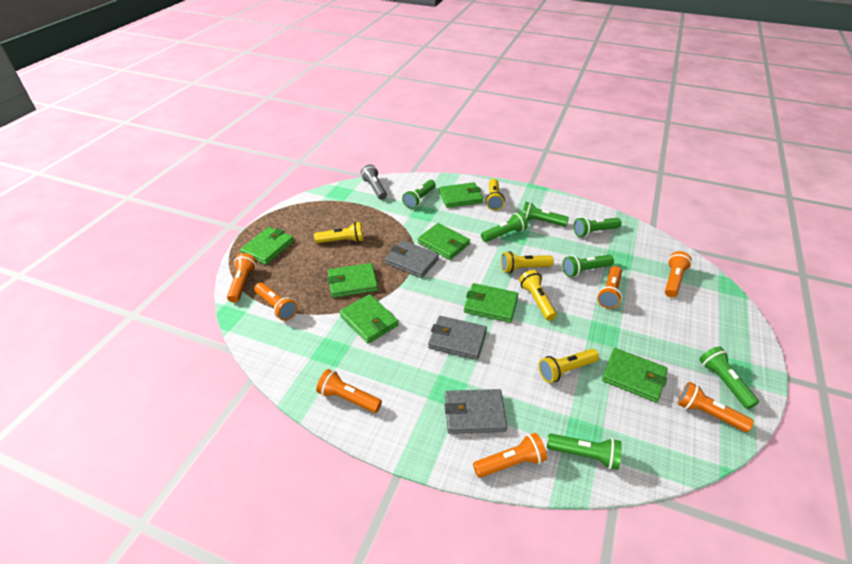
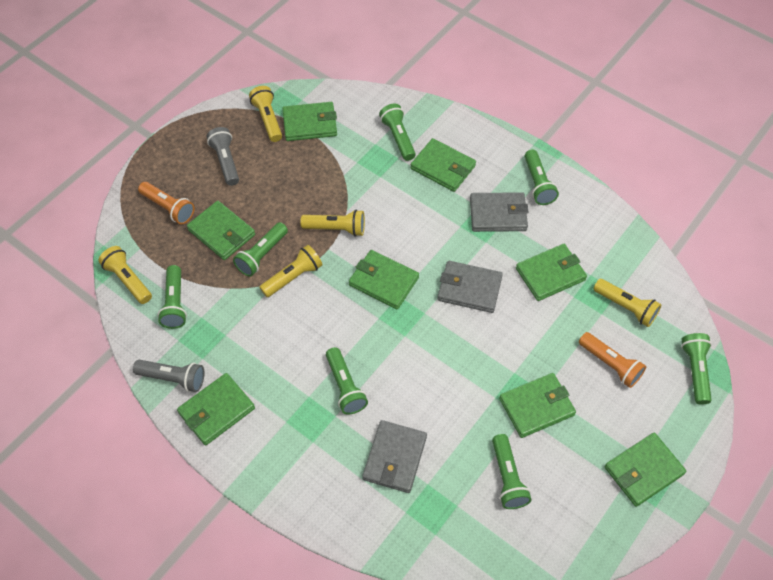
green wallet: [240,227,294,265] [327,263,378,298] [340,294,399,344] [418,223,470,260] [439,182,483,208] [464,283,518,323] [602,348,668,403] = 7 -> [177,373,255,445] [187,201,255,260] [282,102,337,141] [349,250,419,309] [410,138,476,192] [499,373,576,438] [516,244,587,301] [605,433,686,507] = 8
grey flashlight: [361,165,387,200] = 1 -> [133,360,205,392] [207,127,239,186] = 2
orange flashlight: [227,253,257,303] [254,283,298,321] [316,369,382,413] [473,433,547,478] [598,266,622,309] [665,251,692,297] [678,382,754,432] = 7 -> [138,182,194,224] [579,332,646,388] = 2

